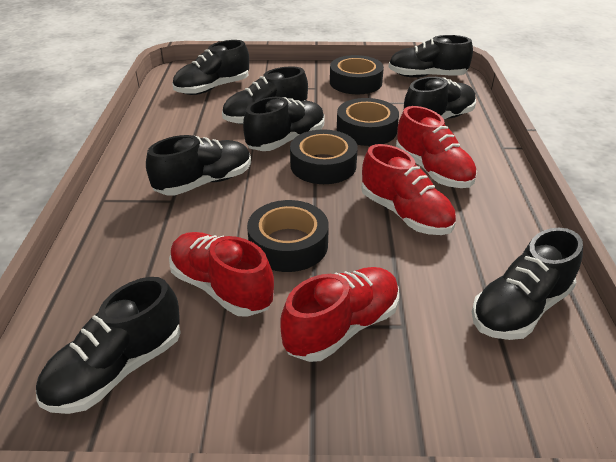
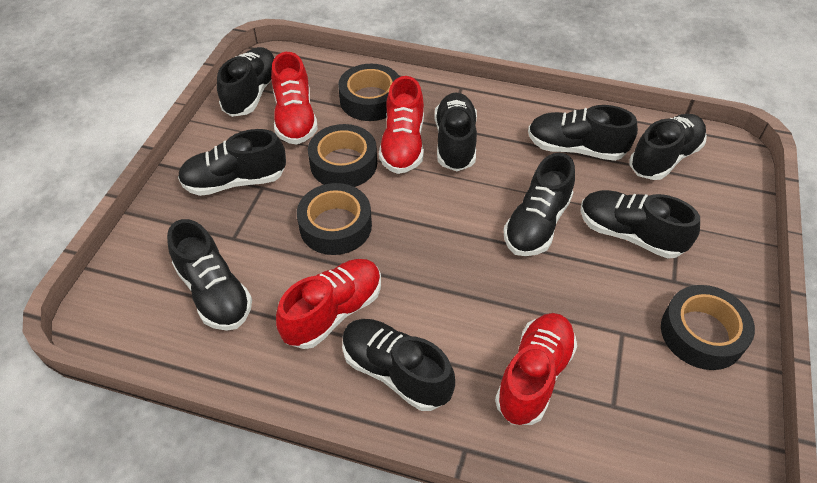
black shoe: [36,277,181,414] [146,135,251,196] [173,40,249,95] [222,66,308,124] [243,97,325,151] [388,35,473,78] [404,77,476,119] [472,228,583,340] = 8 -> [167,219,252,331] [178,129,286,196] [217,47,275,117] [342,319,455,411] [434,93,477,171] [503,153,575,256] [528,105,638,161] [581,190,700,259] [629,114,707,180] = 9

